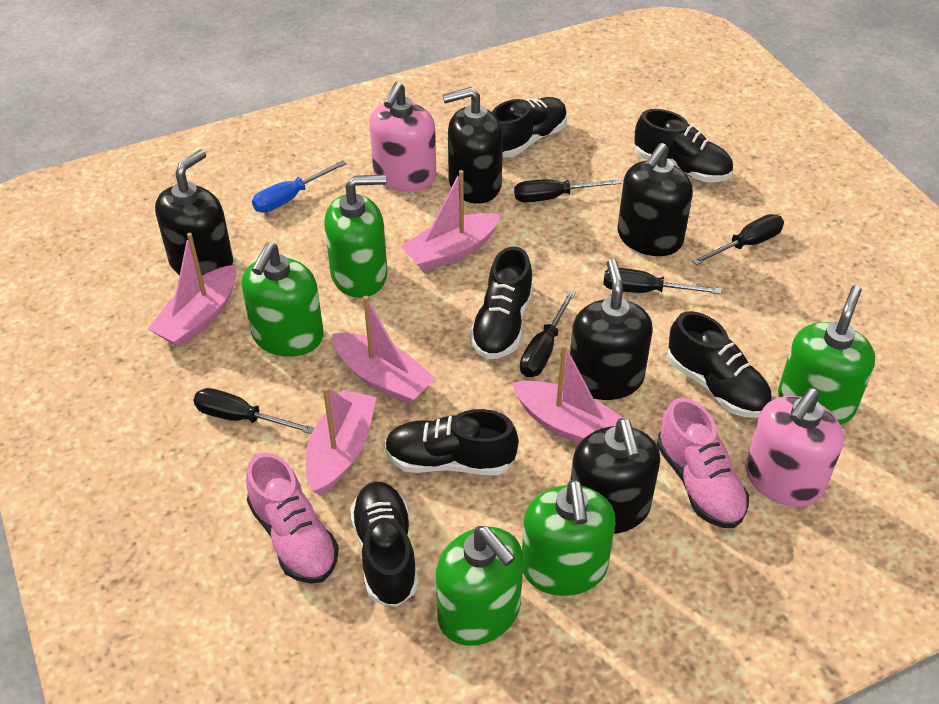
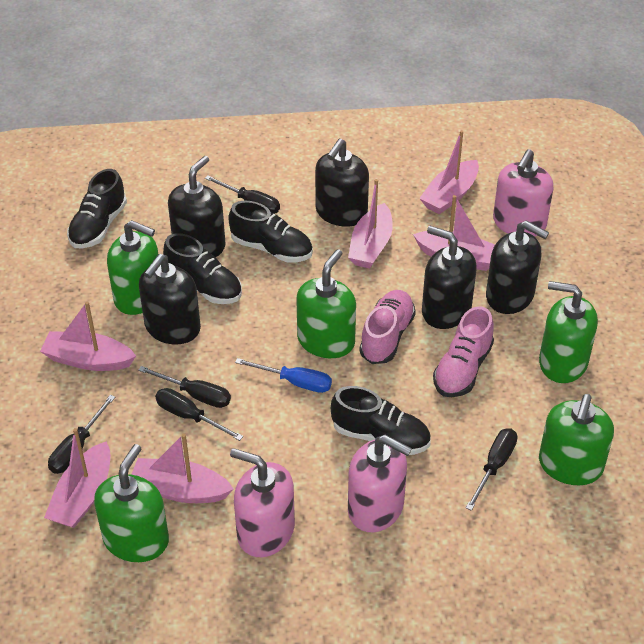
black shoe: [350,482,418,607] [385,409,519,475] [470,247,533,359] [492,97,567,158] [634,109,733,182] [667,311,772,418] = 6 -> [67,169,127,248] [163,233,242,304] [228,201,313,263] [331,386,431,455] = 4
pink boat: [148,233,237,347] [306,387,377,496] [332,296,436,405] [401,170,501,272] [512,344,625,443] = 5 -> [40,301,136,371] [44,428,110,528] [131,434,233,503] [348,179,393,268] [413,195,495,271] [419,130,479,214] = 6
pink soap dispenser: [369,82,436,192] [745,388,844,507] = 2 -> [230,448,295,557] [348,435,412,532] [493,149,553,237] = 3

